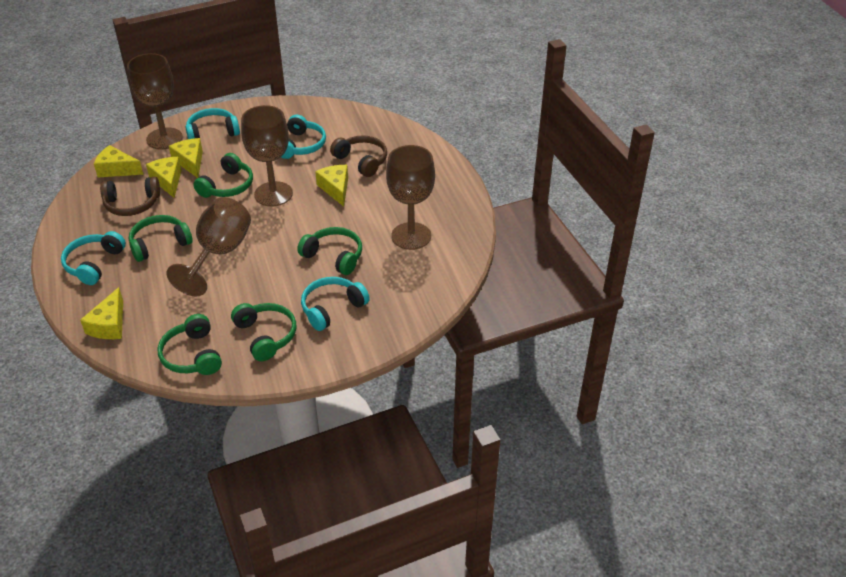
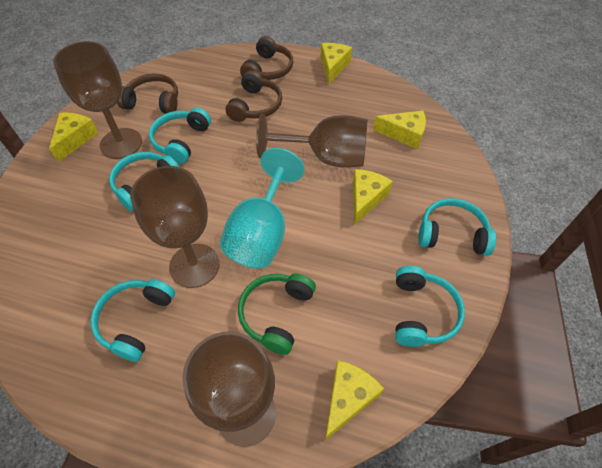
brown headphones: [100,177,160,216] [330,135,387,177] = 2 -> [117,74,178,114] [226,70,282,122] [240,36,293,80] = 3
green headphones: [129,215,193,262] [157,314,222,375] [193,153,253,198] [231,303,296,361] [297,227,362,275] = 5 -> [238,273,316,355] = 1
turquoise goblet: none = 0 -> [220,148,304,268] = 1
turquoise headphones: [61,231,126,285] [185,108,240,139] [281,115,326,159] [301,277,370,331] = 4 -> [90,279,175,362] [109,152,179,211] [149,108,211,164] [395,266,465,347] [418,198,496,256] = 5

